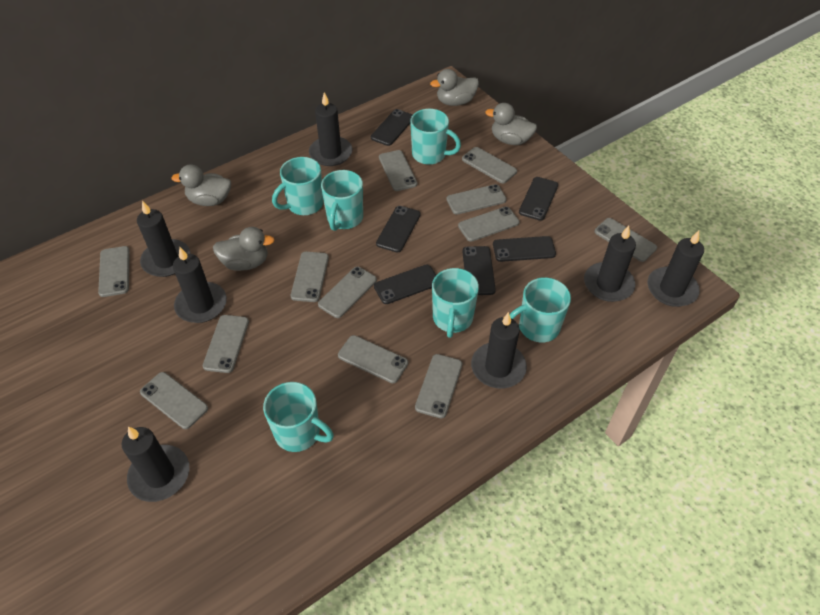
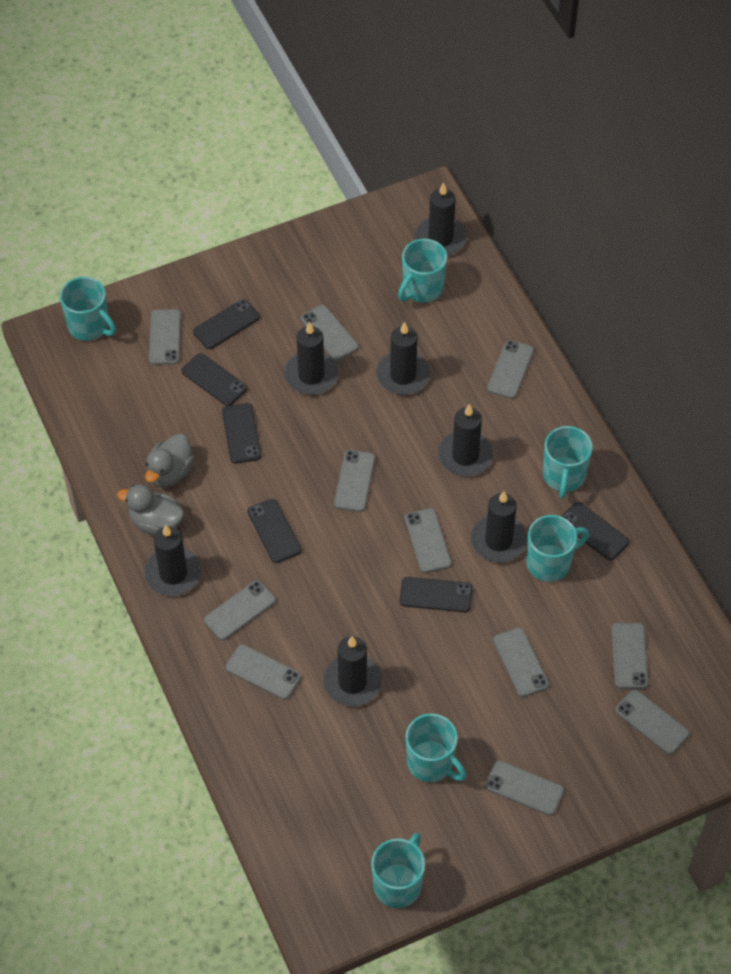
grey duck: [171,164,231,206] [213,227,274,271] [430,69,479,106] [485,103,537,145] = 4 -> [117,484,184,535] [145,434,194,487] = 2
grey phone: [98,246,130,297] [140,372,208,429] [203,315,249,373] [291,252,329,302] [318,267,377,318] [338,335,408,383] [379,150,417,191] [415,354,462,418] [446,184,507,215] [458,207,519,242] [462,147,517,183] [594,218,657,262] = 12 -> [149,309,181,365] [204,580,276,640] [226,644,301,700] [301,305,359,361] [334,450,375,512] [405,508,452,573] [485,760,564,816] [487,340,534,399] [493,628,549,697] [611,623,648,689] [615,689,690,754] = 11

